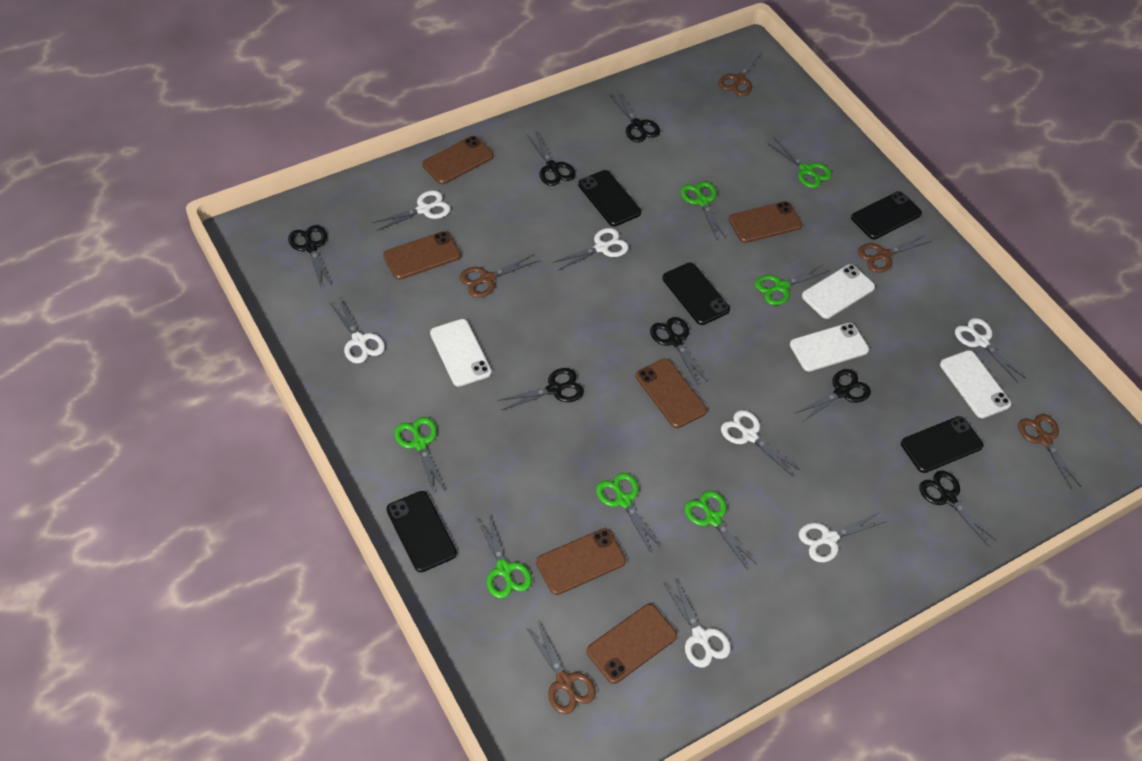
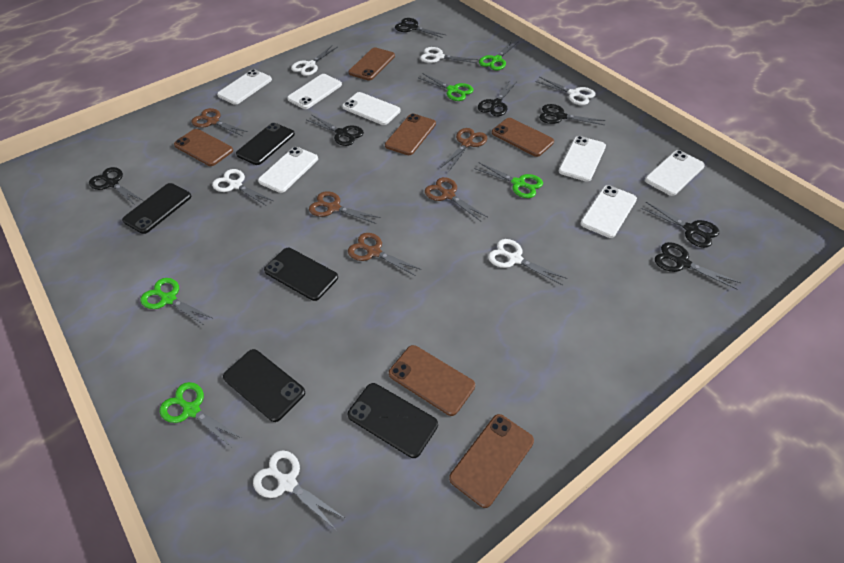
green scissors: [394,417,445,494] [477,514,532,598] [596,473,661,553] [681,181,726,240] [684,490,757,569] [755,264,829,305] [767,138,832,188] = 7 -> [141,278,212,326] [160,382,243,447] [419,73,474,101] [474,163,543,198] [479,41,519,70] = 5
white phone: [430,319,492,387] [790,323,869,371] [802,264,875,319] [940,350,1011,418] = 4 -> [217,69,272,105] [258,147,318,193] [287,74,342,109] [342,92,401,125] [559,136,606,182] [580,185,637,238] [645,150,705,196] = 7
white scissors: [330,297,385,364] [372,190,451,231] [552,228,629,271] [664,579,731,668] [721,410,800,476] [799,512,887,562] [955,318,1025,382] = 7 -> [212,169,273,205] [253,450,346,530] [291,46,337,76] [420,47,478,63] [488,239,567,285] [535,77,596,105] = 6

